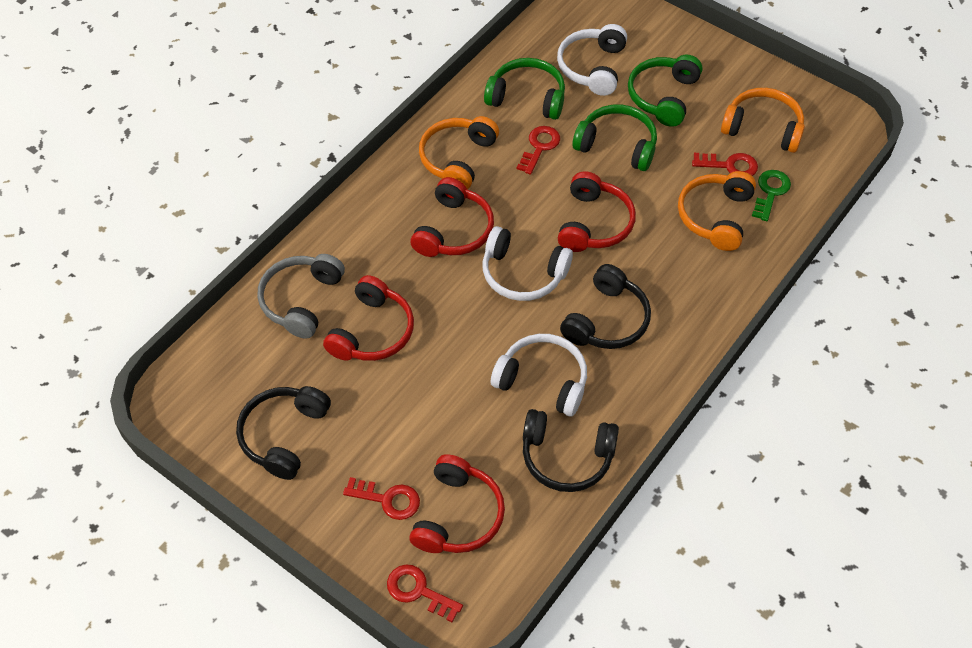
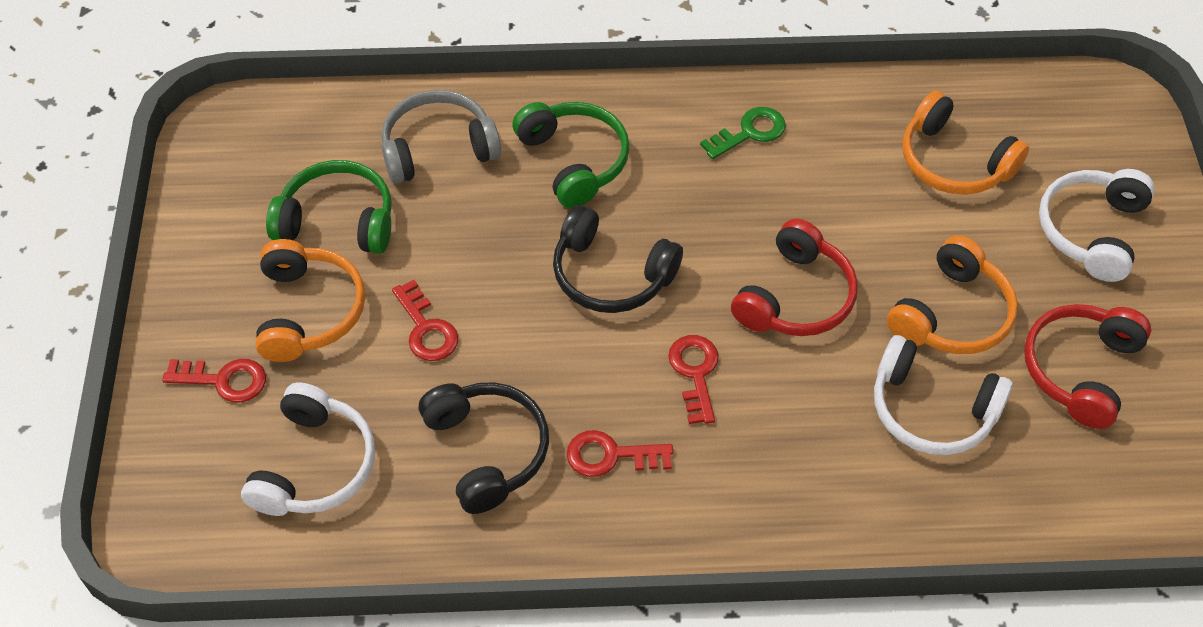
black headphones: [236,386,331,480] [523,409,619,492] [560,264,651,349] = 3 -> [419,382,549,514] [553,205,683,313] = 2
green headphones: [484,58,565,120] [573,105,657,171] [628,55,703,127] = 3 -> [266,160,392,254] [512,102,630,208] = 2
red headphones: [323,275,414,361] [409,454,505,553] [410,177,494,257] [558,171,636,252] = 4 -> [731,219,858,336] [1024,304,1151,429] = 2

